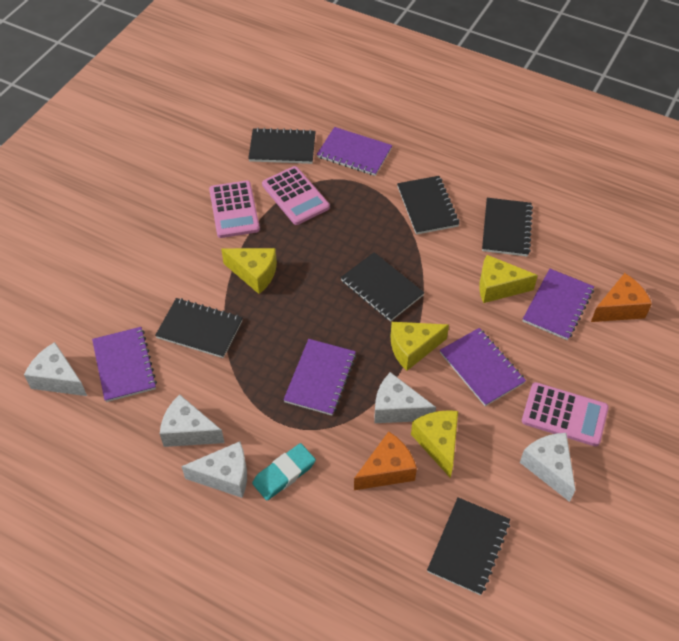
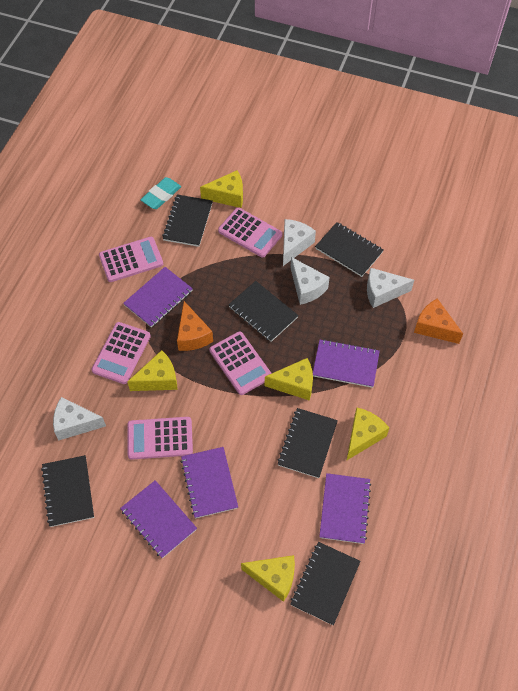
pink calculator: [209,181,260,238] [262,166,330,225] [522,382,609,447] = 3 -> [91,322,151,384] [99,237,163,282] [127,417,193,459] [209,331,272,395] [218,207,282,258] = 5
white cheese: [24,342,87,396] [160,395,225,447] [181,441,247,498] [375,372,436,423] [520,433,575,502] = 5 -> [53,397,106,440] [283,219,316,266] [290,257,330,305] [367,268,414,308] = 4
yellow cheese: [221,248,277,294] [391,322,449,371] [411,410,458,478] [479,255,538,303] = 4 -> [127,350,178,391] [200,170,243,208] [241,555,295,602] [265,358,313,401] [347,407,389,460] = 5

